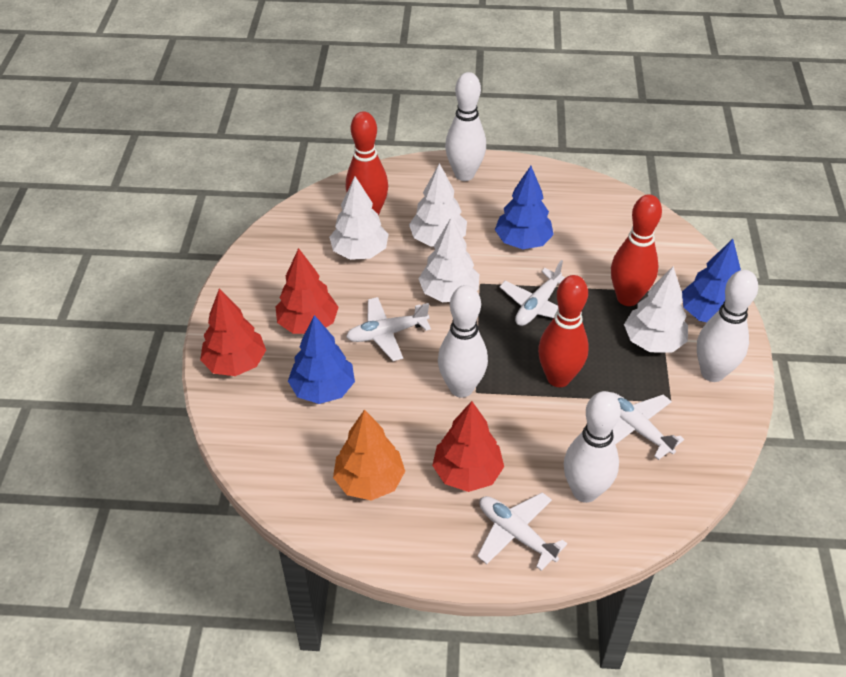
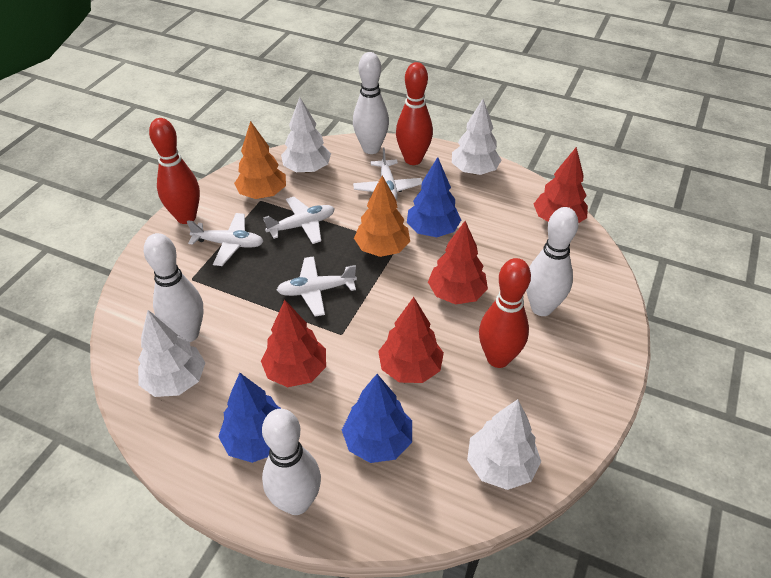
orange tree: [333,409,405,501] = 1 -> [234,121,286,199] [354,176,410,257] = 2
red tree: [200,289,266,376] [276,248,338,334] [432,401,504,492] = 3 -> [261,300,326,387] [378,297,444,383] [428,221,488,304] [534,147,588,223] = 4

